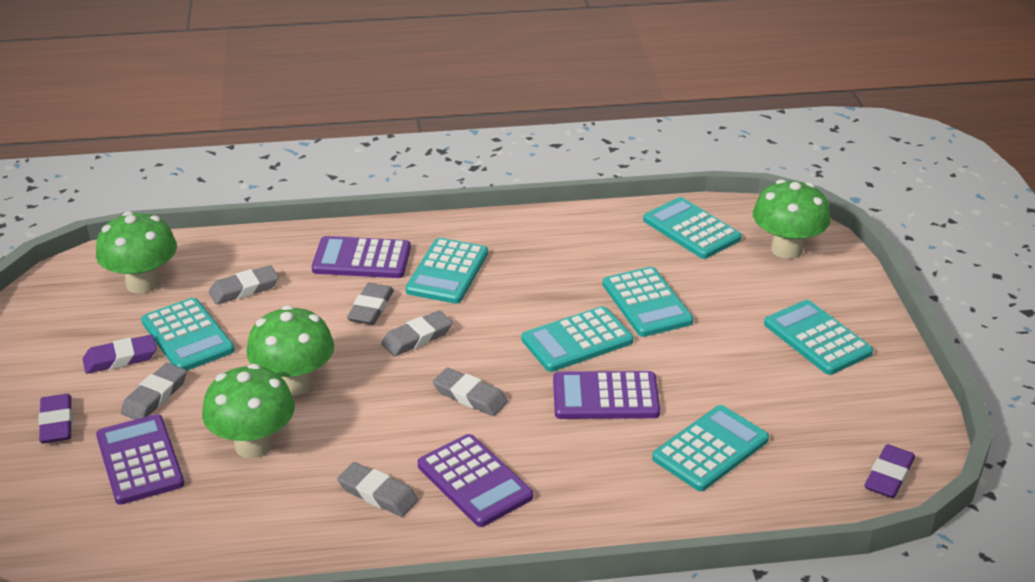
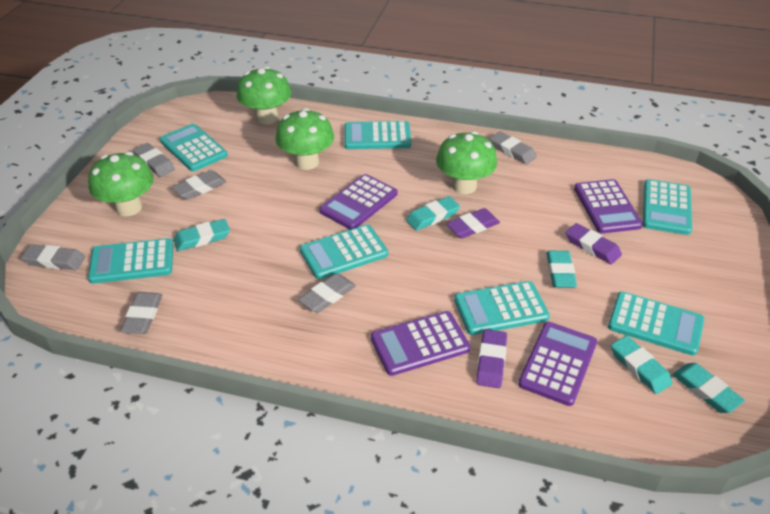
turquoise eraser: none = 0 -> [173,219,230,251] [406,196,460,231] [546,251,577,288] [611,336,672,394] [672,363,745,413] = 5

